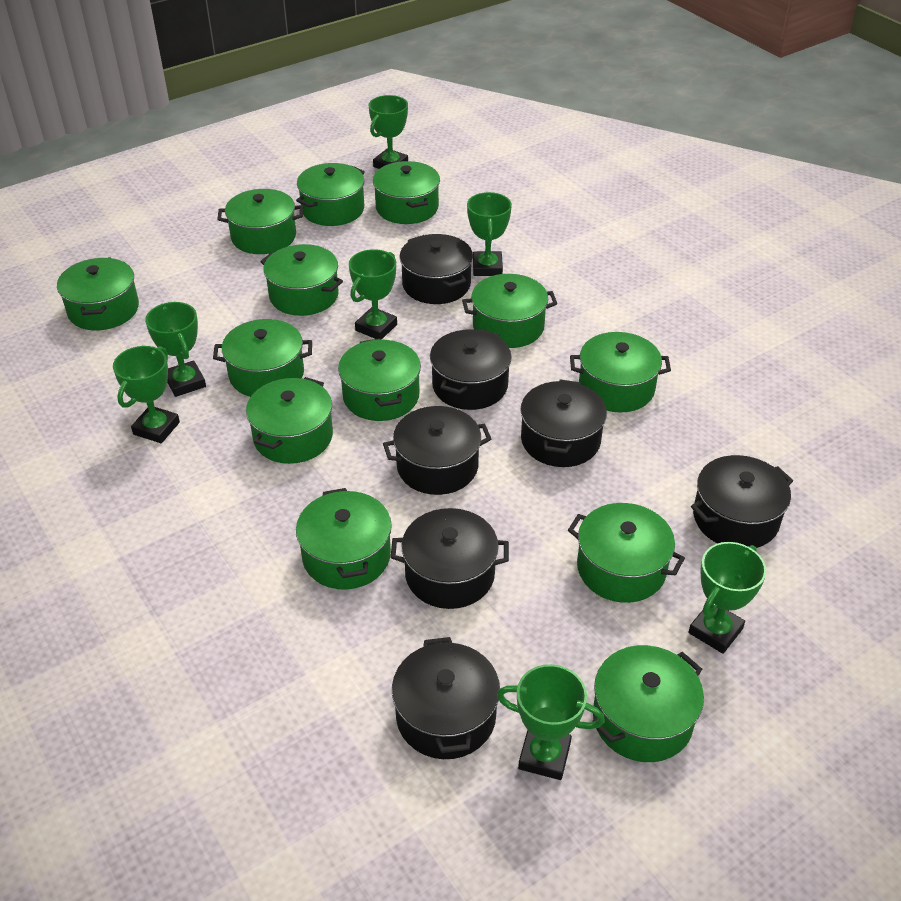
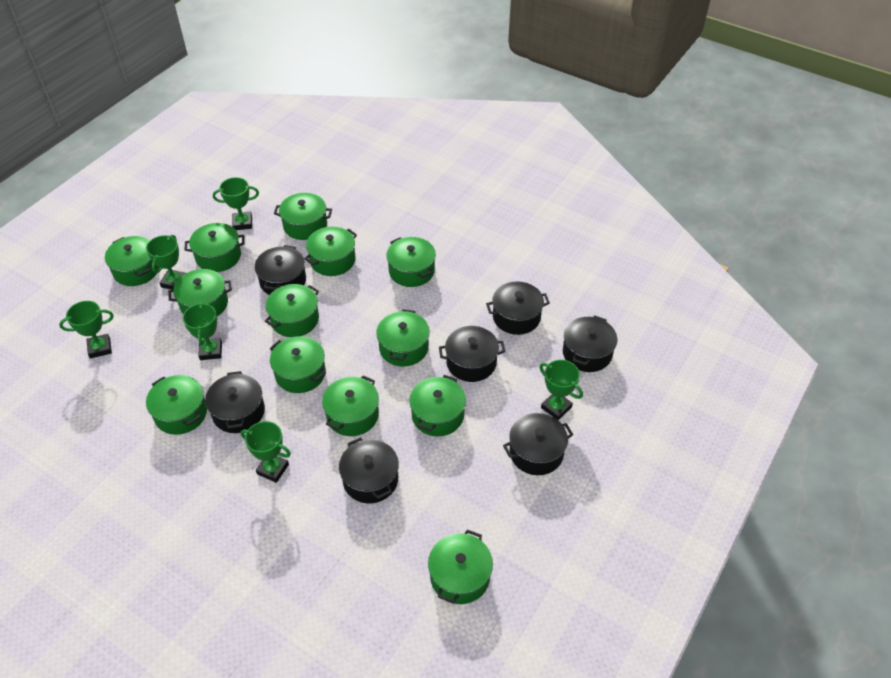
green trophy: [113,346,180,443] [145,302,206,397] [349,249,397,340] [369,95,408,169] [467,192,512,276] [497,664,605,780] [689,542,766,654] = 7 -> [59,301,114,359] [146,235,186,290] [183,302,222,360] [213,177,259,230] [241,421,291,483] [539,360,583,420] = 6

